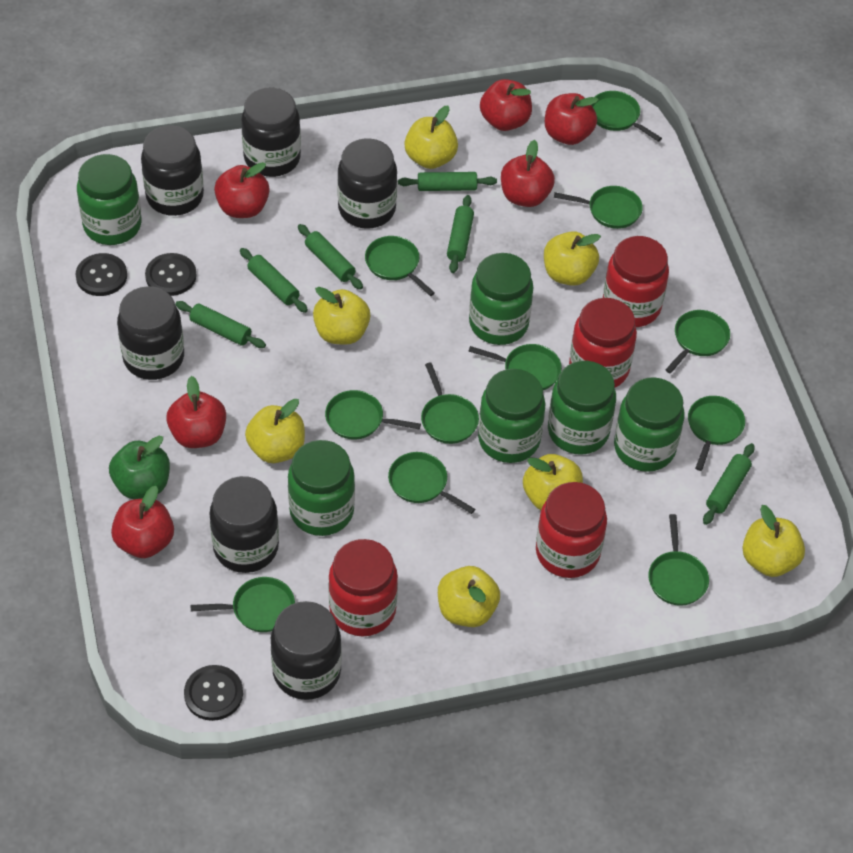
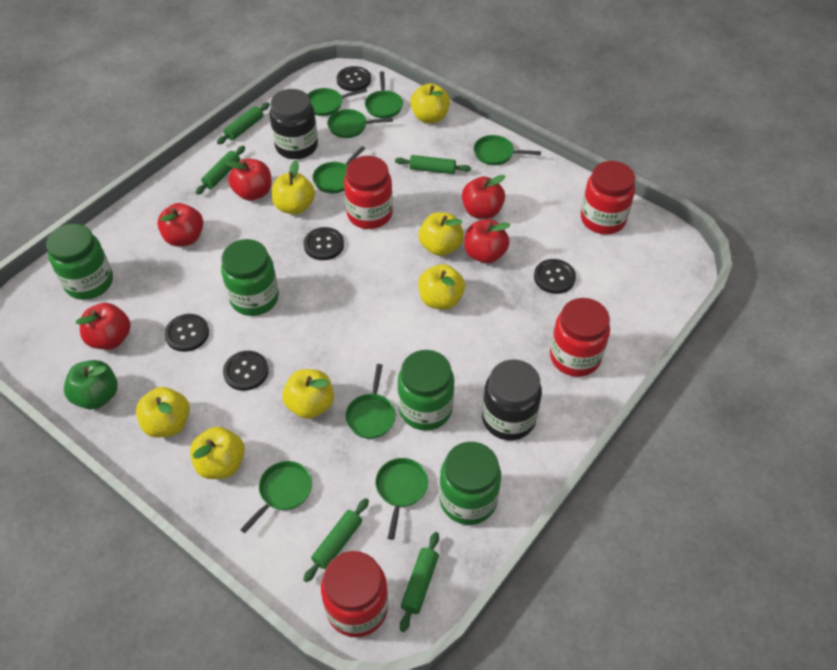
black button: [76,253,127,296] [145,253,197,296] [184,665,243,721] = 3 -> [164,314,209,352] [223,351,269,391] [303,227,344,260] [337,66,371,91] [534,259,576,294] = 5
black jar: [117,286,184,380] [141,125,204,216] [209,476,279,573] [241,88,301,177] [271,601,342,700] [337,138,397,229] = 6 -> [269,89,318,159] [482,359,542,440] = 2
green jar: [77,154,142,245] [288,440,355,536] [469,253,534,345] [478,369,546,463] [548,361,616,455] [614,377,685,472] = 6 -> [46,224,113,300] [221,239,279,316] [398,350,454,431] [439,442,501,525] = 4
green pan: [190,577,295,632] [325,390,421,439] [365,236,435,296] [388,452,475,514] [421,362,479,444] [468,344,562,390] [554,186,643,229] [591,91,662,142] [648,514,709,606] [665,310,730,373] [688,396,745,471] = 11 -> [240,461,312,533] [307,88,367,116] [312,146,365,193] [327,109,393,138] [345,364,396,439] [365,71,403,118] [375,458,428,540] [474,135,541,165] = 8
green rolling pin: [175,301,266,348] [240,248,308,313] [298,224,363,290] [398,172,497,191] [447,195,474,273] [703,443,755,525] = 6 -> [196,146,245,195] [217,103,270,144] [303,498,369,582] [395,155,471,174] [400,532,439,632] = 5
red apple: [111,486,174,558] [166,376,226,448] [214,162,270,218] [480,79,532,131] [501,140,555,207] [545,93,599,145] = 6 -> [76,303,131,350] [157,203,203,246] [226,159,272,201] [462,175,505,219] [464,219,510,263] = 5

